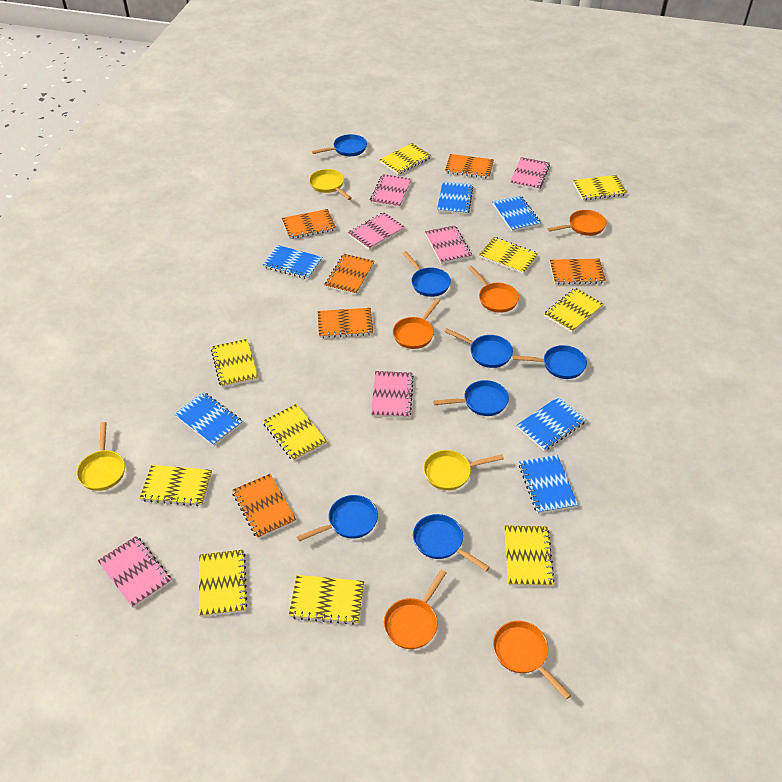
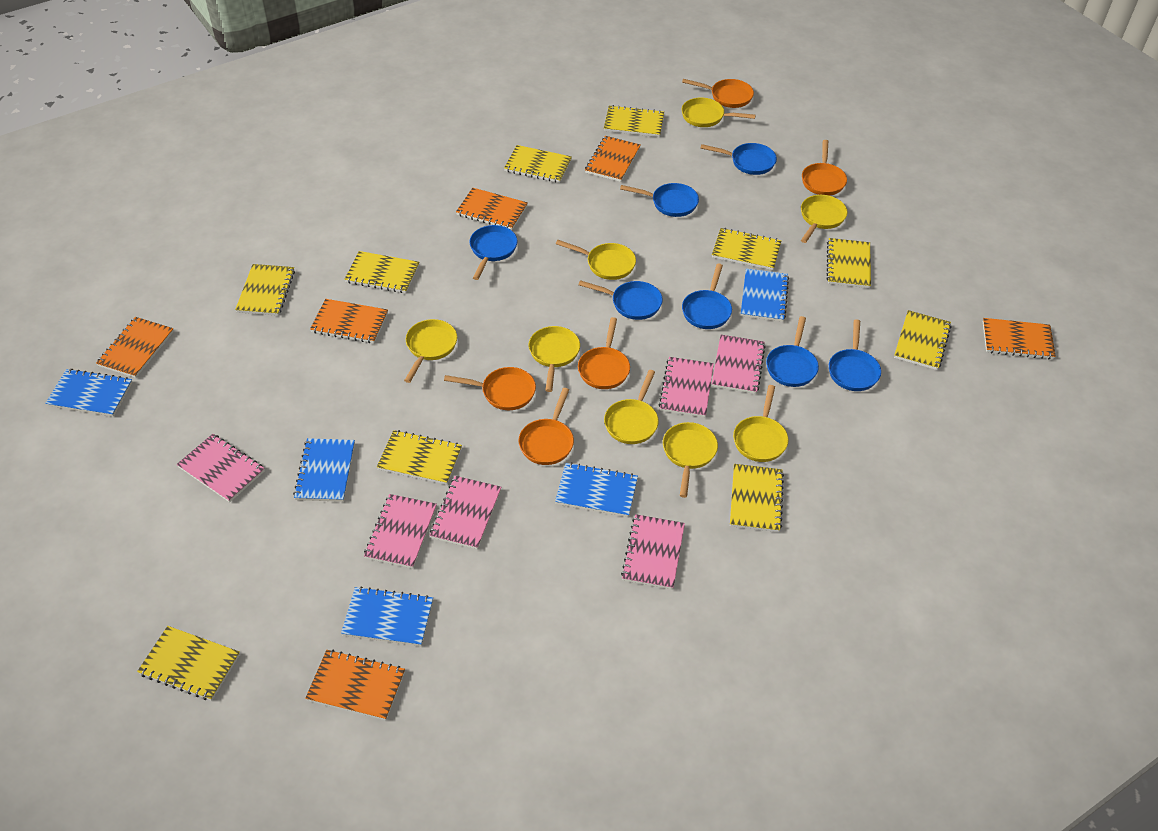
blue notebook: [174,392,243,446] [263,245,322,279] [437,181,474,215] [493,195,541,232] [517,397,586,451] [519,455,578,514] = 6 -> [45,369,133,417] [293,438,355,502] [341,586,433,646] [555,462,638,517] [741,268,789,322] = 5
yellow pan: [77,422,125,491] [309,169,352,200] [423,450,504,490] = 3 -> [404,319,457,383] [529,326,580,392] [556,240,636,280] [604,370,659,444] [663,422,718,498] [681,97,756,127] [733,385,788,462] [801,195,848,243] = 8

